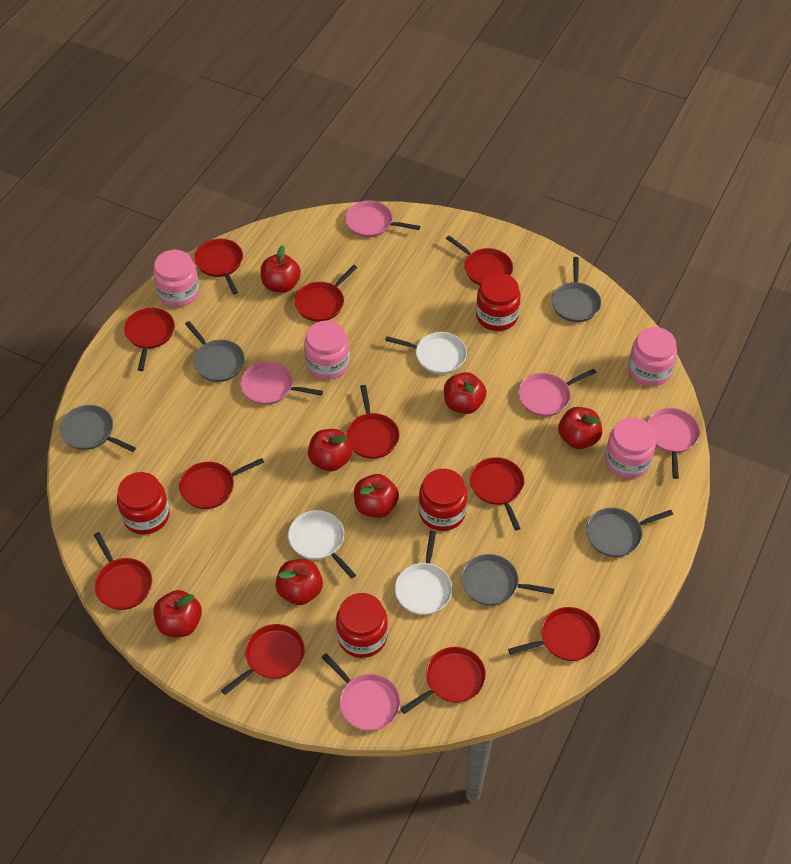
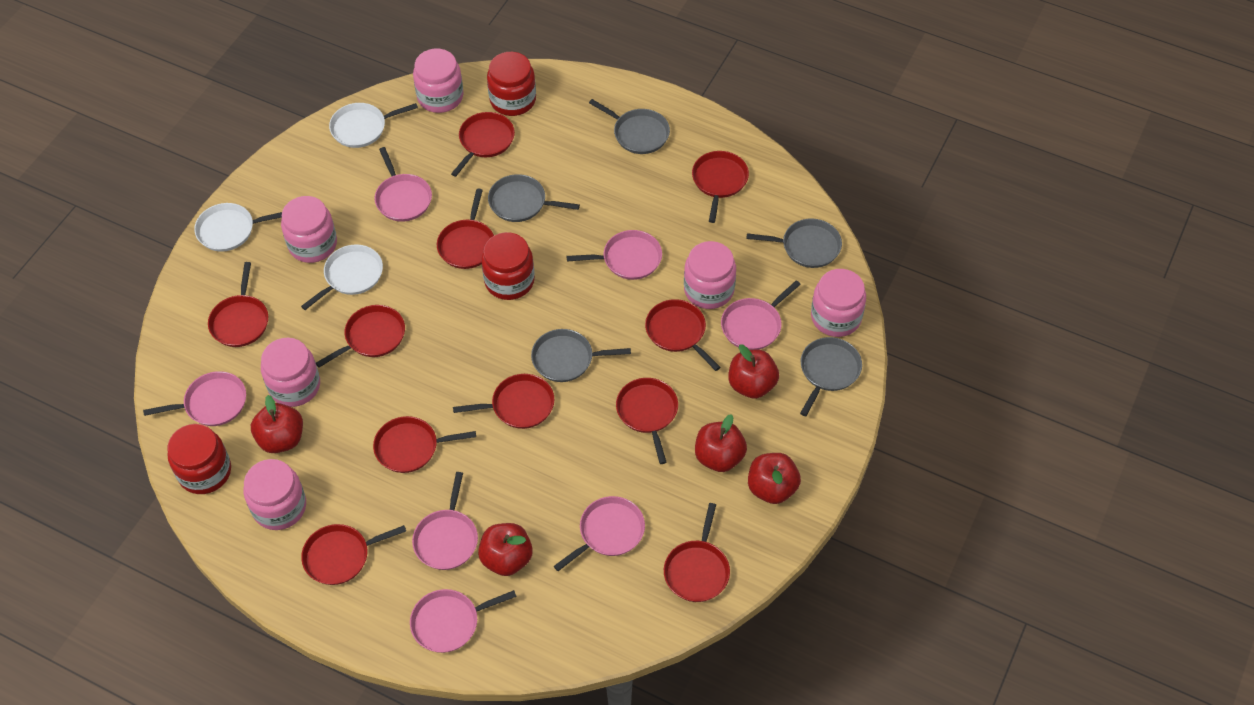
pink jar: [153,250,199,307] [304,321,350,380] [605,417,656,479] [628,327,677,386] = 4 -> [244,459,306,530] [261,338,320,407] [281,196,337,263] [413,49,463,113] [684,241,736,309] [811,269,866,337] = 6
pink pan: [241,362,323,405] [321,653,400,731] [345,200,420,237] [518,369,597,417] [647,408,700,479] = 5 -> [143,371,246,426] [375,147,432,222] [410,589,517,653] [412,472,478,570] [554,496,645,571] [567,230,662,280] [721,280,801,350] = 7
red apple: [153,590,202,637] [261,245,301,293] [275,559,323,605] [308,429,352,471] [354,474,399,518] [444,372,487,414] [558,407,602,449] = 7 -> [251,395,303,453] [478,523,533,576] [695,414,747,472] [728,344,779,399] [748,453,801,504] = 5
red jar: [117,472,170,535] [336,593,388,658] [419,469,467,531] [476,273,521,331] = 4 -> [167,424,231,494] [481,232,535,300] [487,52,536,116] = 3

